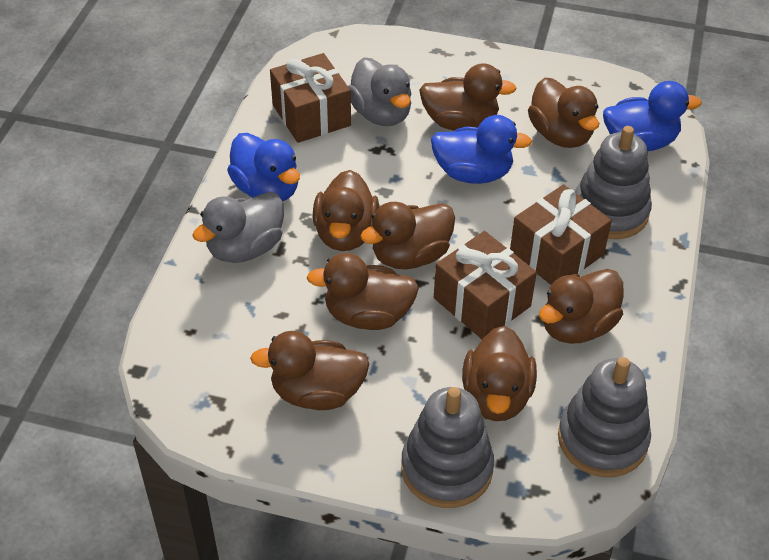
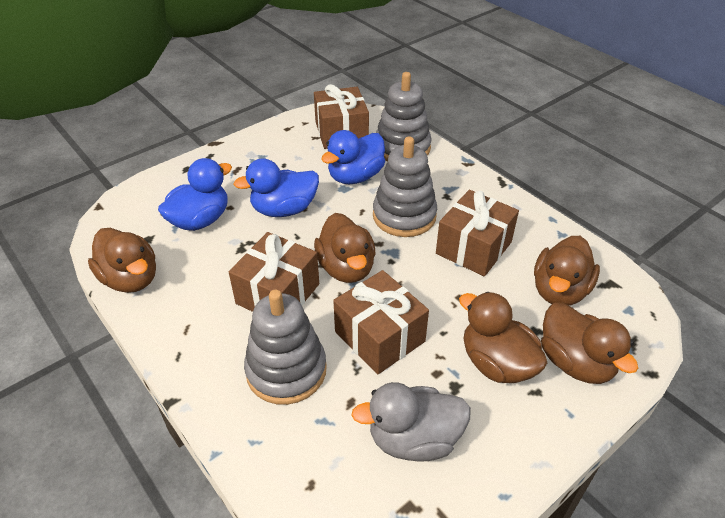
brown duck: [250,331,370,410] [307,253,419,330] [312,170,379,251] [360,202,455,269] [419,63,517,130] [462,326,537,421] [528,78,599,148] [539,269,624,344] = 8 -> [88,228,156,293] [314,213,376,283] [459,292,547,383] [534,236,600,306] [541,302,638,384] = 5
brown gift: [270,53,351,143] [434,231,537,339] [510,184,612,285] = 3 -> [229,232,319,312] [314,84,369,149] [333,270,429,374] [436,190,519,277] = 4
grey duck: [192,192,284,263] [348,57,412,126] = 2 -> [351,382,471,462] = 1

